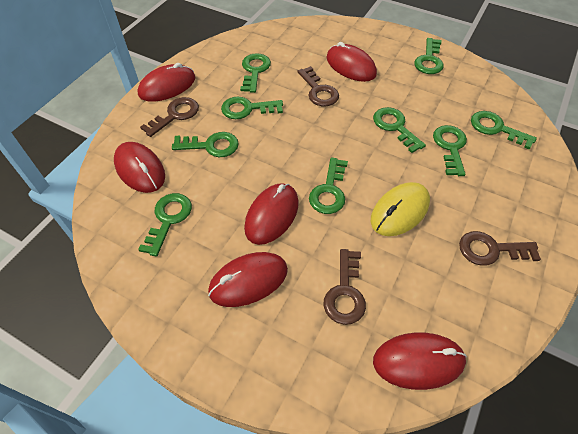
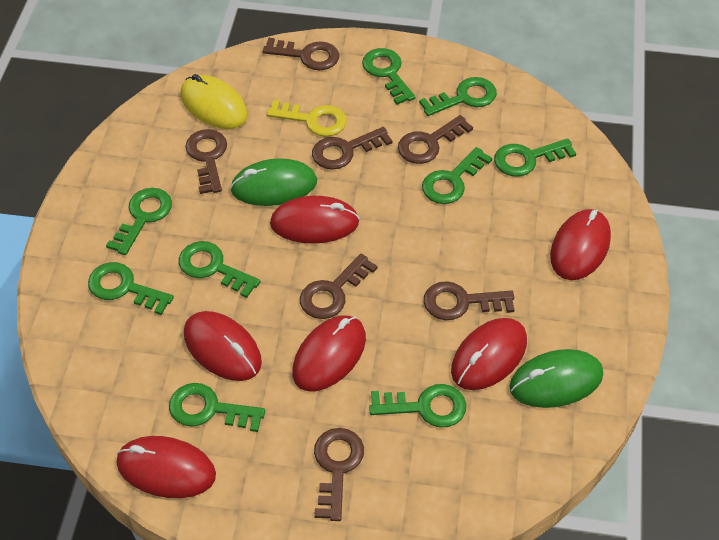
brown key: [140,97,199,137] [298,66,339,106] [324,249,366,325] [459,231,541,266] = 4 -> [185,129,227,194] [263,38,339,70] [300,254,378,319] [312,127,392,170] [314,428,364,521] [398,115,473,164] [424,281,515,320] = 7
green mouse: none = 0 -> [230,158,317,206] [510,349,603,408] = 2
yellow key: none = 0 -> [267,100,347,137] = 1

